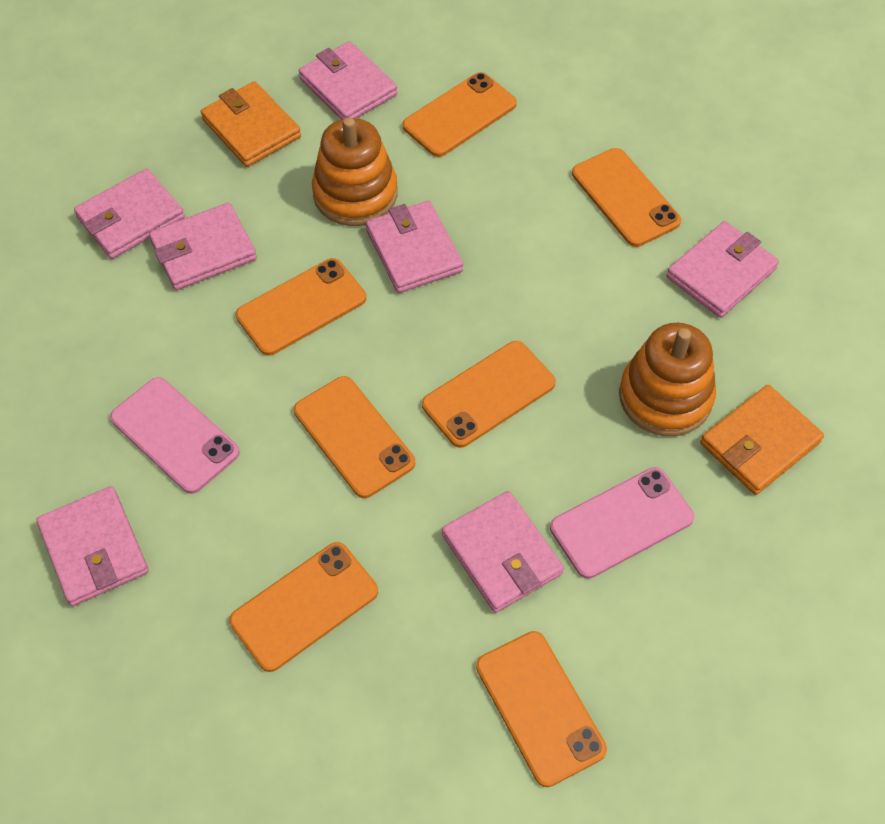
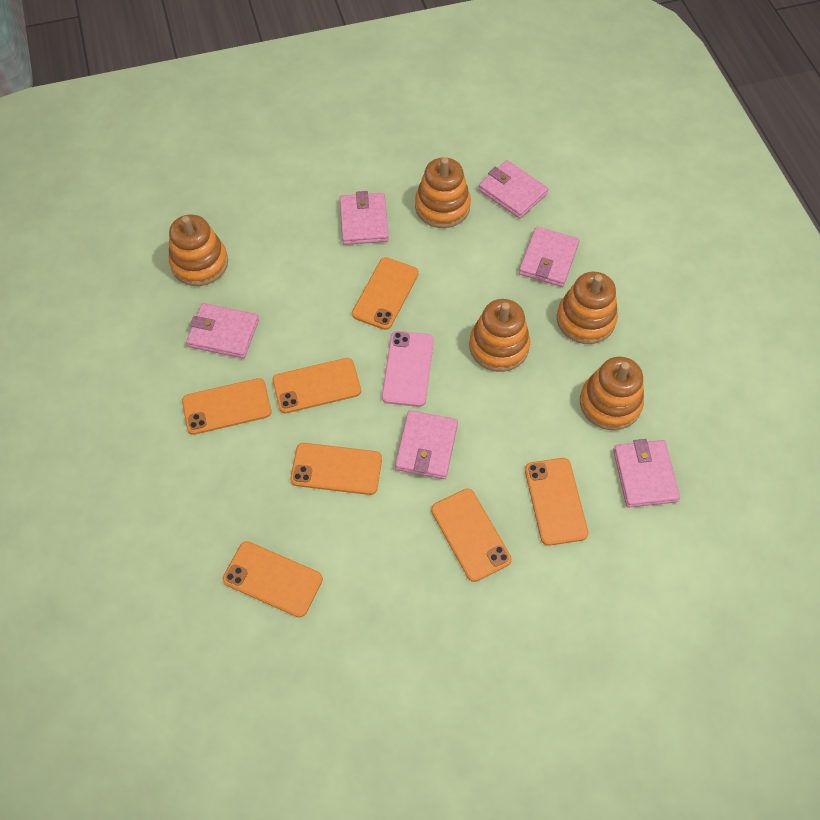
orange stacking toy: [312,117,397,226] [619,323,716,436] = 2 -> [169,214,228,286] [415,157,471,228] [469,299,530,372] [557,272,618,344] [580,357,644,430] = 5
orange wallet: [201,81,301,167] [700,385,824,495] = 2 -> none = 0
pink phone: [110,377,240,494] [550,467,694,579] = 2 -> [382,331,434,407] = 1
pink wallet: [36,486,149,606] [74,168,185,259] [149,203,257,290] [299,41,398,119] [366,201,463,293] [442,491,564,613] [667,221,779,318] = 7 -> [186,303,259,358] [340,191,389,245] [395,410,458,479] [478,160,548,219] [519,227,580,287] [613,439,680,507] = 6

